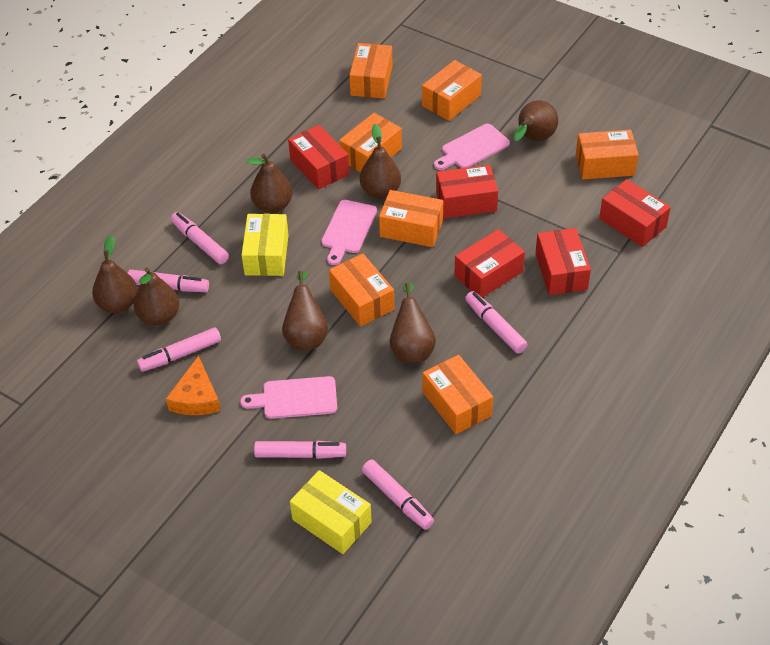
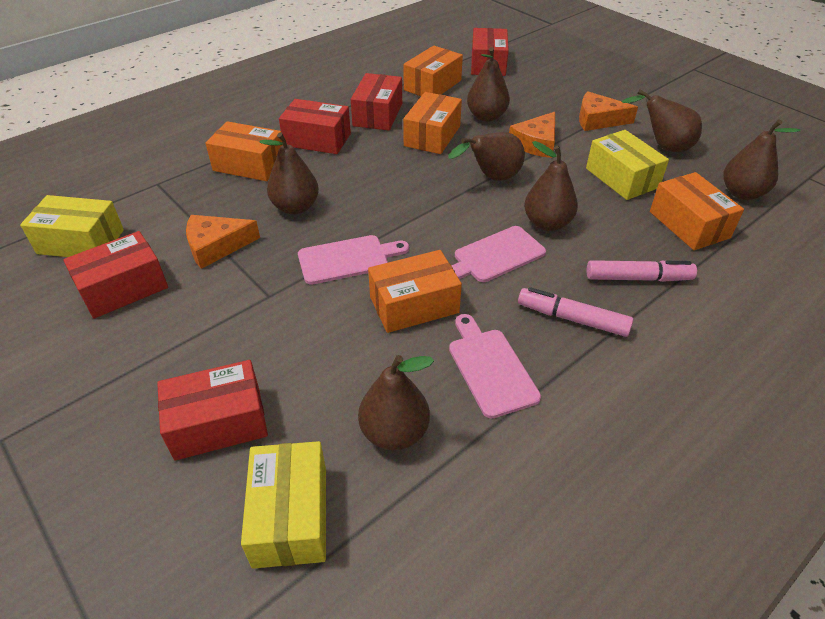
orange box: [329,253,394,326] [339,113,402,173] [349,43,393,99] [379,190,443,247] [422,60,482,121] [423,355,493,434] [576,130,639,180] = 7 -> [205,121,283,181] [368,250,462,333] [403,46,463,96] [403,92,462,154] [650,172,744,250] = 5
orange cheese: [166,356,221,415] = 1 -> [186,215,260,269] [509,112,555,158] [579,91,638,131] = 3
pink marker: [128,269,209,292] [137,327,221,372] [171,212,229,264] [254,441,346,459] [362,459,434,530] [465,291,528,354] = 6 -> [518,287,633,337] [586,260,697,282] = 2
yellow box: [242,214,289,276] [290,470,372,554] = 2 -> [20,195,124,257] [241,441,326,569] [586,130,669,200] = 3

